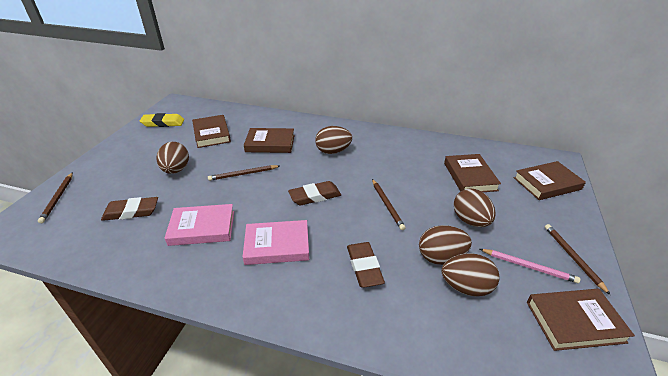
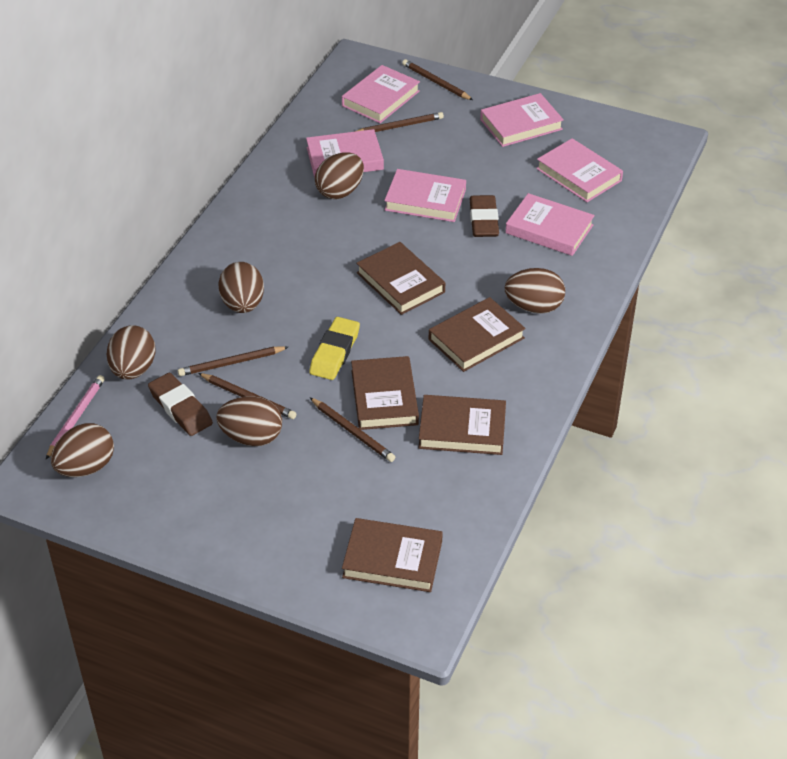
brown egg: [156,142,189,174] [315,126,352,154] [419,225,472,265] [442,253,500,296] [453,189,496,227] = 5 -> [51,423,114,477] [107,325,155,380] [217,396,282,446] [218,262,264,313] [315,152,364,199] [505,268,565,314] = 6
brown eraser: [101,197,158,221] [288,181,341,205] [347,242,385,288] = 3 -> [148,373,213,436] [470,195,499,237] = 2
brown pencil: [38,172,73,223] [208,165,280,181] [372,179,406,230] [545,224,610,295] = 4 -> [178,346,288,376] [198,373,296,419] [310,397,395,462] [354,112,444,132] [402,59,473,100] = 5
pink book: [165,204,234,246] [243,220,309,265] = 2 -> [306,129,384,178] [342,65,420,123] [384,169,466,222] [480,93,564,147] [505,193,595,256] [536,138,623,202] = 6

